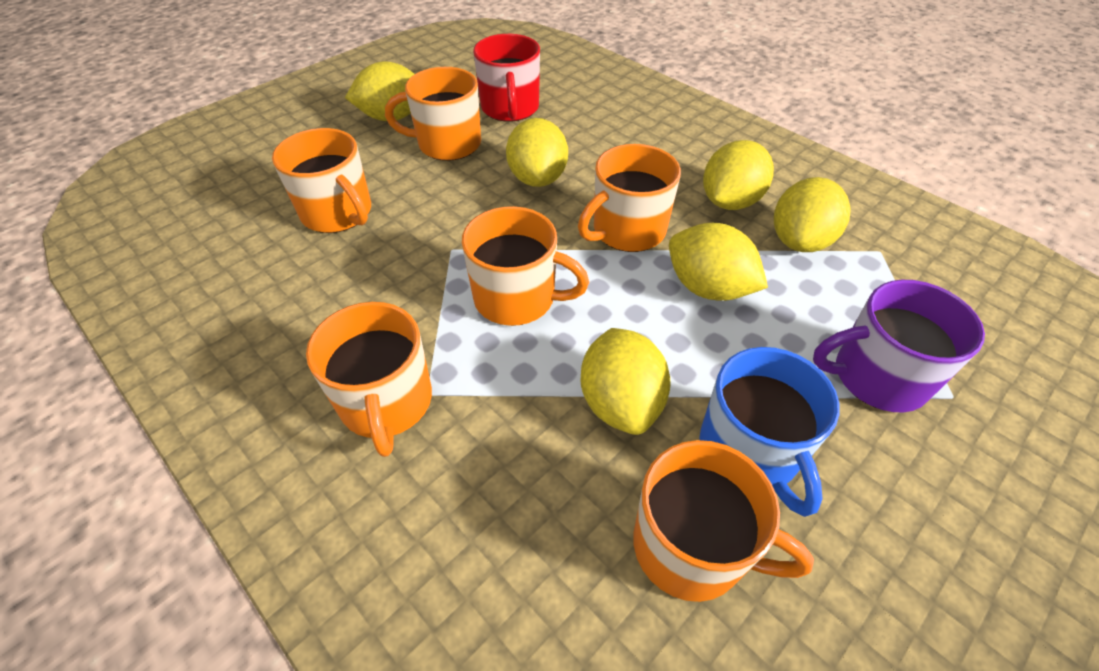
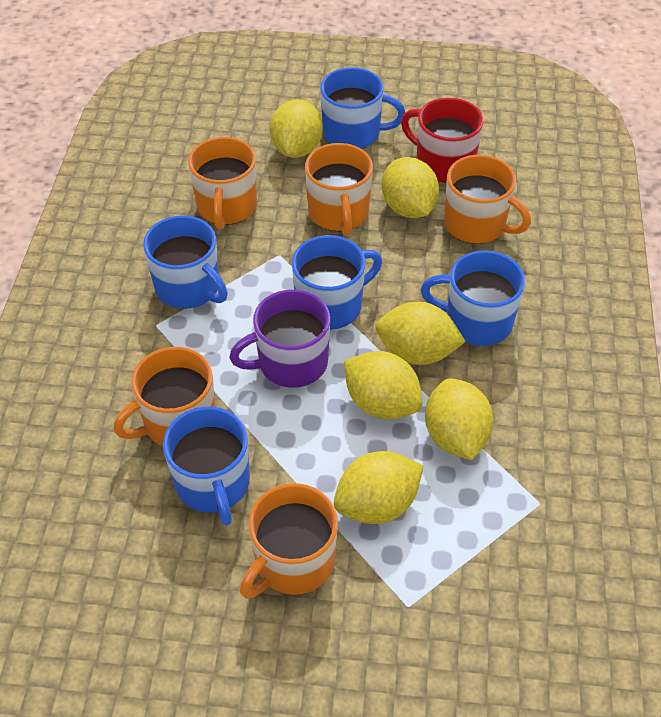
blue mug: [699,347,840,517] = 1 -> [143,215,228,309] [163,407,250,526] [292,235,382,330] [320,67,405,149] [421,250,525,346] = 5
orange mug: [272,128,371,233] [306,302,432,457] [385,67,481,161] [462,206,589,326] [578,144,681,252] [633,440,814,602] = 6 -> [114,347,216,446] [188,137,257,229] [240,483,338,599] [305,143,373,236] [444,155,531,244] = 5

